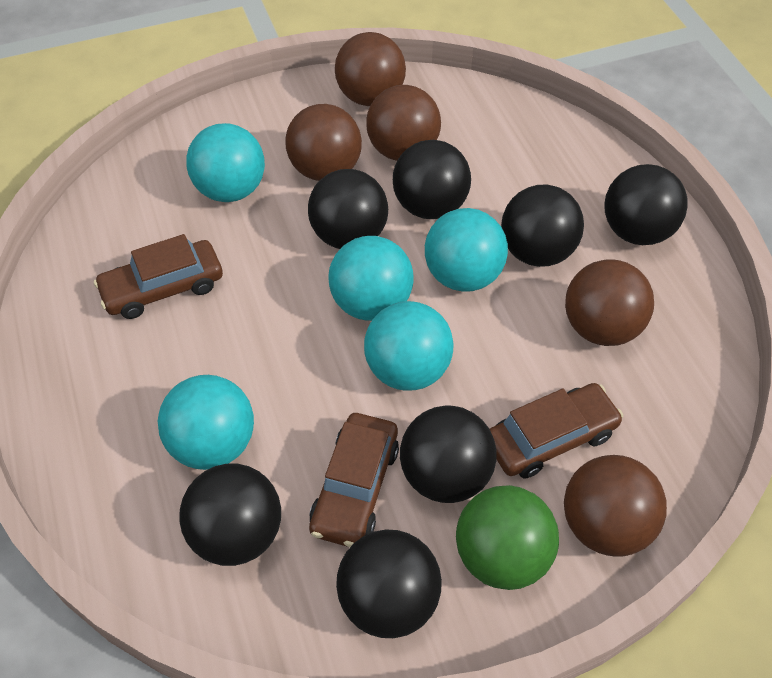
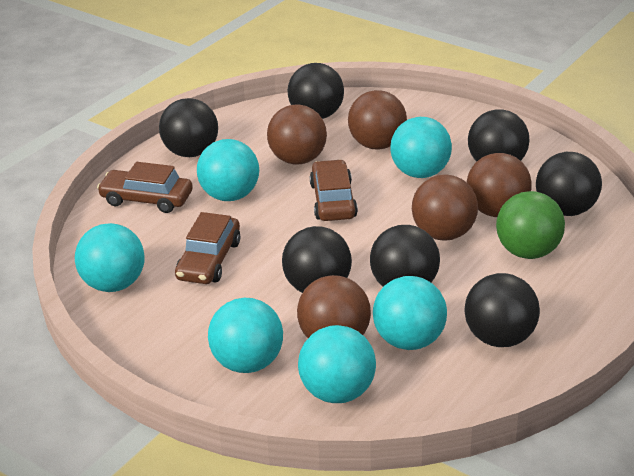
turquoise ball: [158,375,254,470] [186,123,265,202] [329,236,414,321] [364,301,454,391] [425,208,508,292] = 5 -> [75,223,145,292] [197,139,259,201] [208,298,283,373] [298,325,376,403] [373,276,447,350] [390,117,452,178] = 6

